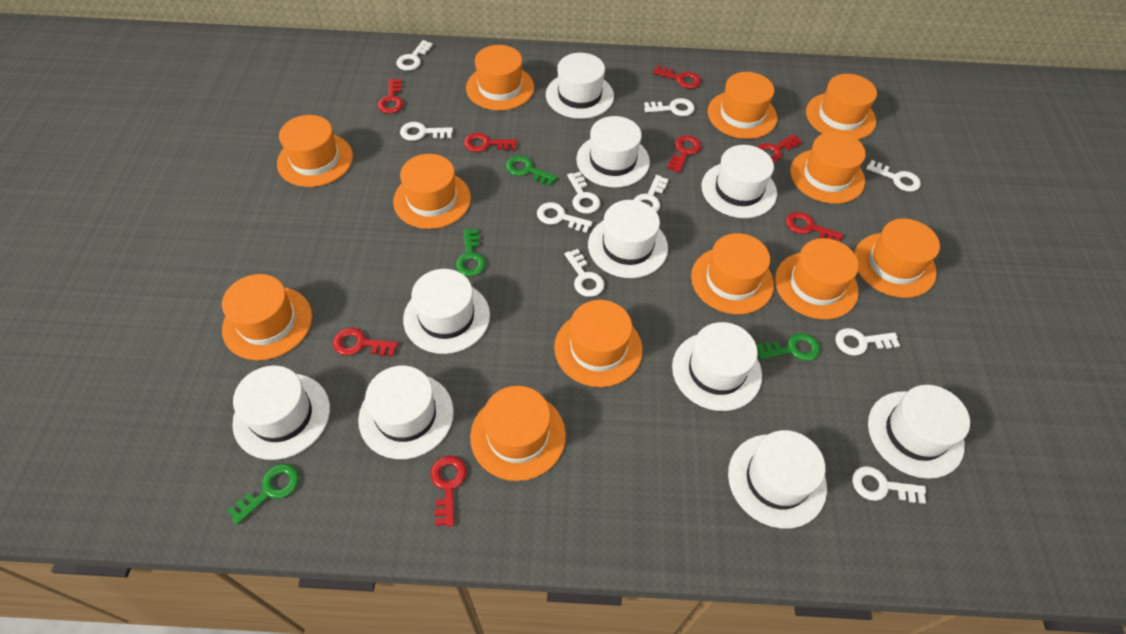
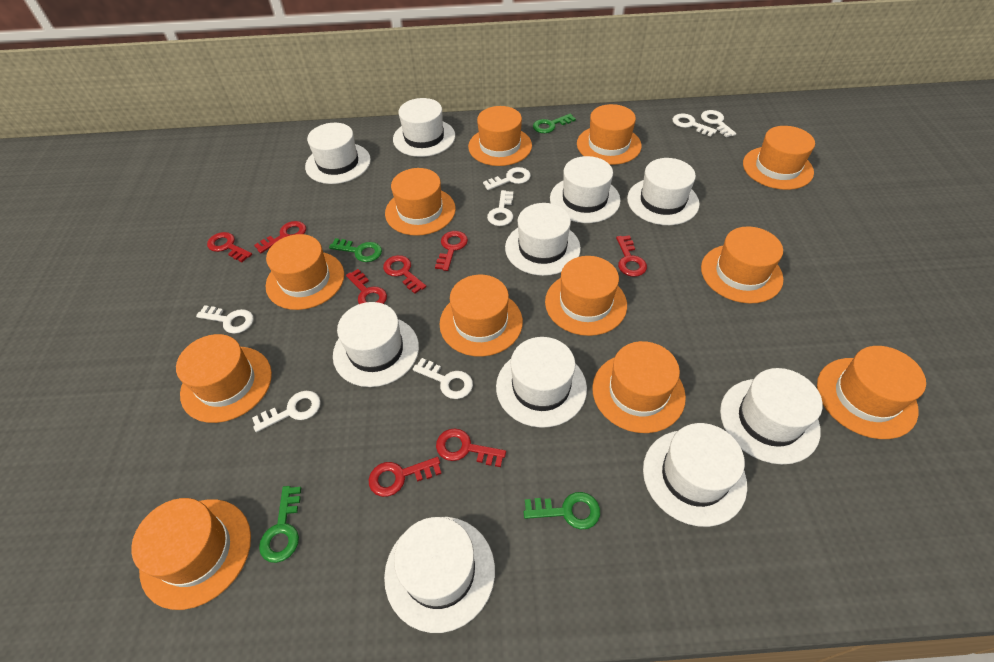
white key: [396,40,433,71] [400,122,453,141] [537,202,593,233] [564,249,605,297] [567,172,600,214] [633,175,668,212] [644,98,695,116] [835,328,900,356] [852,466,926,504] [866,160,921,192] = 10 -> [196,305,254,334] [252,391,321,432] [413,358,473,399] [483,167,531,190] [487,190,513,226] [672,113,717,137] [701,110,736,137] = 7

